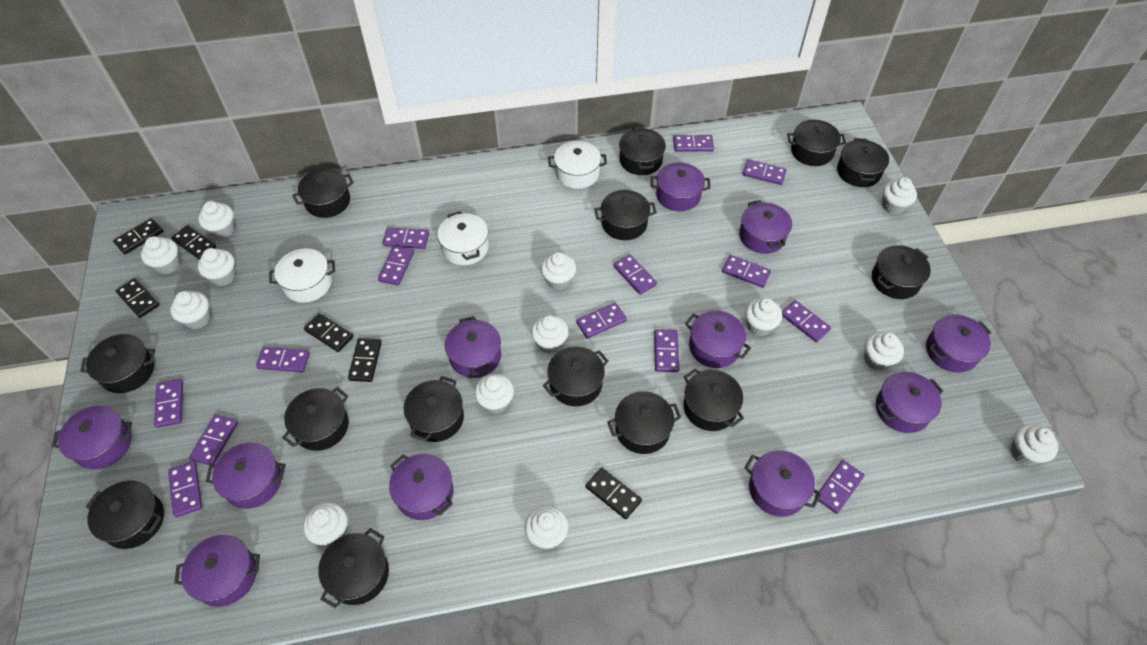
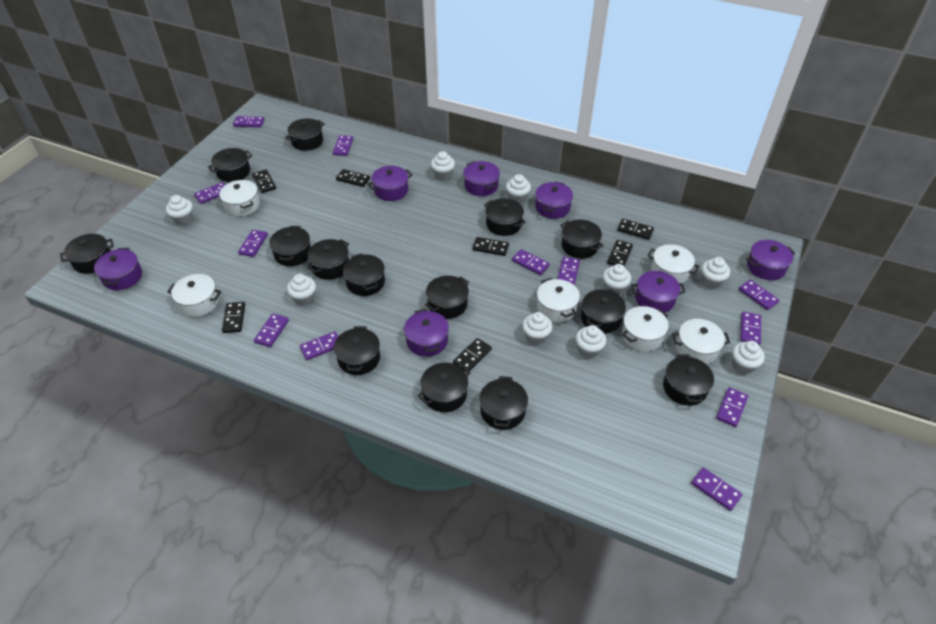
black domino: [113,218,164,254] [116,278,159,318] [171,225,216,260] [304,313,354,352] [348,338,382,382] [585,468,642,519] = 6 -> [222,302,245,333] [252,169,276,193] [336,169,370,187] [453,338,492,372] [472,237,509,256] [607,240,633,267] [617,219,654,240] = 7
purple domino: [154,379,183,428] [168,461,202,517] [189,414,238,466] [256,347,310,373] [378,246,414,286] [383,227,429,249] [576,303,627,338] [614,254,657,295] [654,329,679,372] [673,135,714,152] [722,255,771,288] [743,159,787,185] [782,300,831,342] [815,460,865,514] = 14 -> [194,182,225,204] [233,116,265,127] [238,230,268,257] [254,314,289,347] [300,331,338,360] [333,135,353,156] [512,249,550,275] [558,257,580,285] [691,468,742,511] [716,387,748,427] [739,280,779,310] [740,312,761,345] = 12
purple pot: [52,406,132,469] [174,535,260,607] [206,443,285,509] [389,454,453,520] [445,316,501,378] [651,162,710,211] [685,310,751,368] [739,200,792,254] [744,450,821,517] [876,372,943,433] [926,315,991,372] = 11 -> [94,248,142,290] [368,166,412,201] [404,309,449,357] [463,161,500,196] [535,181,573,219] [631,271,685,313] [747,240,795,280] = 7
white cupcake: [141,236,180,274] [170,291,211,329] [198,201,235,239] [198,248,236,286] [303,502,348,546] [474,374,514,414] [525,505,568,549] [531,315,569,354] [541,252,576,290] [745,298,782,336] [864,332,904,371] [882,177,917,215] [1011,424,1058,466] = 13 -> [166,195,193,225] [287,274,316,306] [431,151,455,180] [506,174,531,204] [522,312,552,345] [575,325,606,358] [603,264,631,294] [701,257,730,289] [732,341,765,374] = 9
white pot: [269,249,335,303] [437,211,489,265] [548,141,607,189] = 3 -> [167,274,221,317] [219,180,260,216] [537,278,580,323] [622,306,669,352] [647,244,700,283] [672,319,730,364] = 6

